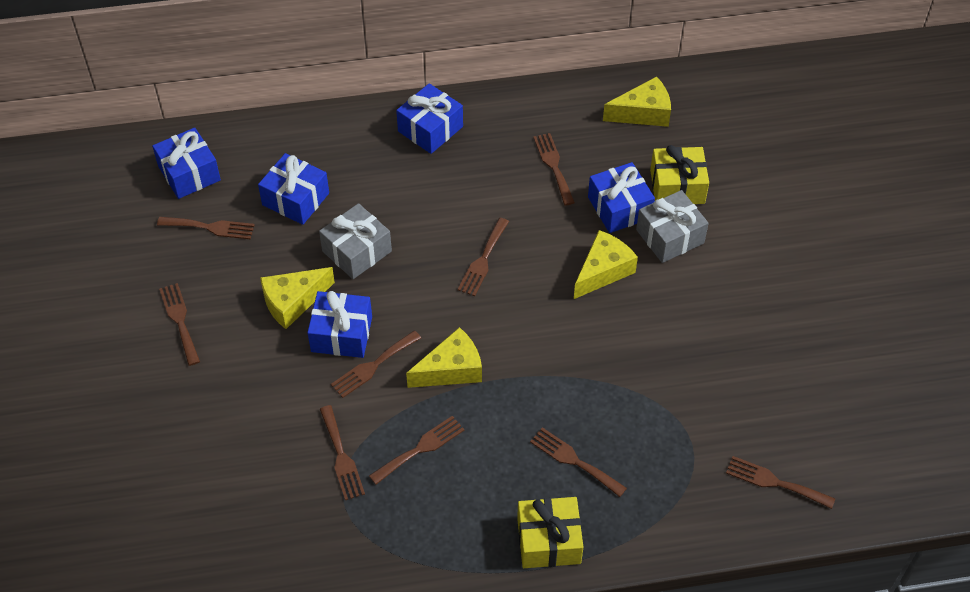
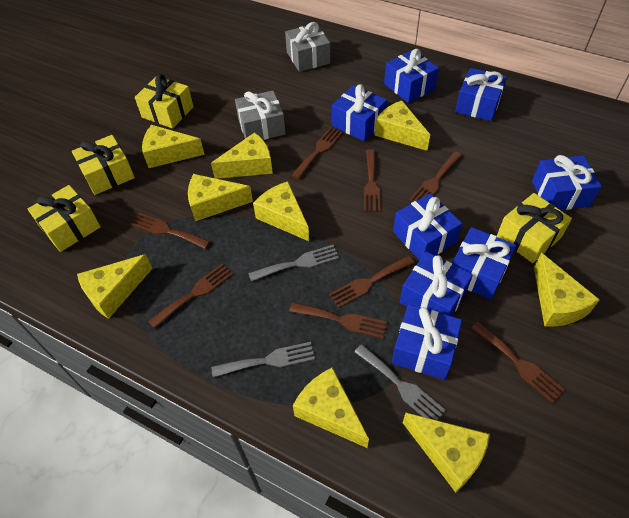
blue gift: [152,128,221,199] [258,153,329,225] [307,291,372,358] [396,83,463,154] [588,162,655,233] = 5 -> [332,85,387,142] [384,49,439,103] [392,304,462,380] [393,193,462,260] [400,252,473,316] [452,227,516,300] [455,68,507,121] [532,155,602,210] = 8
brown fork: [157,217,255,239] [159,283,200,366] [320,405,365,500] [331,331,421,398] [369,416,465,485] [457,218,509,296] [530,427,627,497] [533,133,575,206] [726,456,835,509] = 9 -> [131,213,210,249] [148,264,233,329] [289,302,387,339] [291,127,343,179] [329,256,414,308] [364,149,381,212] [410,151,463,202] [471,322,565,403] = 8
grey fork: none = 0 -> [211,342,315,378] [248,245,339,282] [354,344,446,420] = 3
yellow cheese: [260,267,335,329] [406,327,482,388] [574,230,638,299] [603,76,671,127] = 4 -> [77,254,153,319] [142,125,205,168] [188,174,253,221] [211,132,273,179] [253,181,309,241] [293,367,369,448] [375,101,430,151] [403,413,490,493] [534,253,600,327] = 9
yellow gift: [517,497,583,568] [650,145,709,204] = 2 -> [28,185,101,252] [72,135,135,195] [135,74,194,129] [497,193,572,263] = 4

